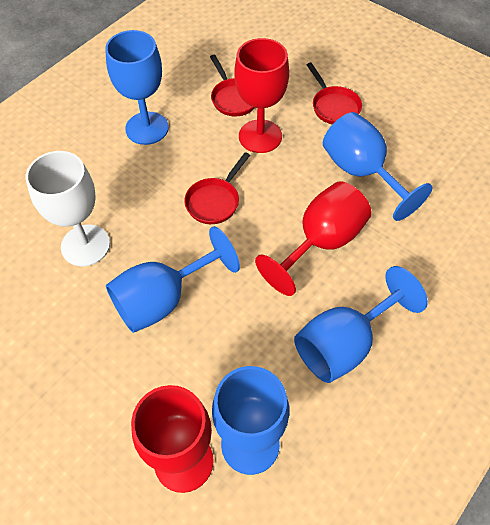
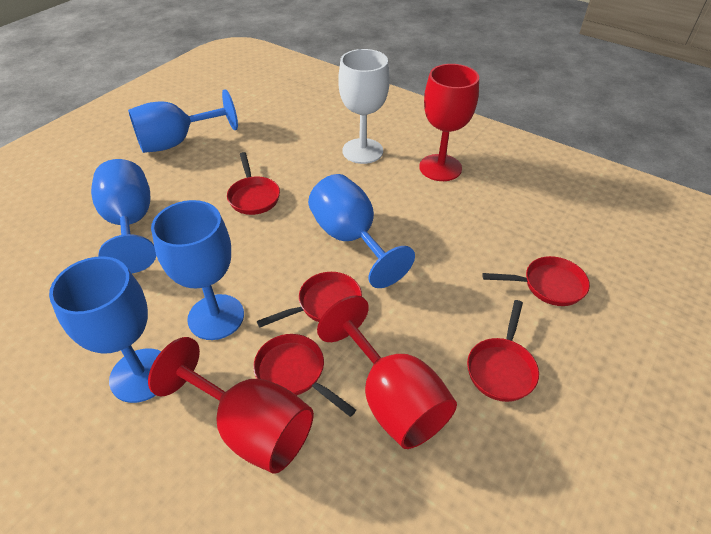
red pan: [184,152,250,224] [210,55,255,116] [307,63,362,124] = 3 -> [227,152,280,215] [253,334,356,417] [257,272,362,328] [467,300,539,402] [482,256,590,306] = 5

